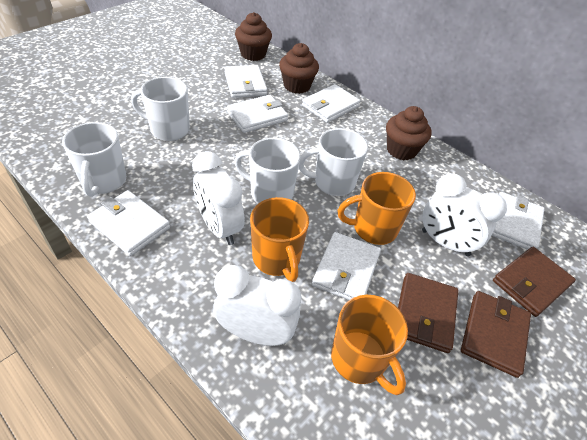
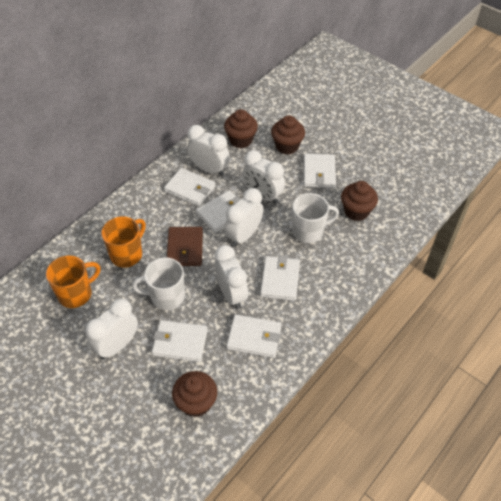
brown cupcake: [235,12,272,61] [279,43,319,94] [386,106,431,160] = 3 -> [172,371,217,417] [224,109,258,148] [271,115,305,155] [341,181,378,221] = 4
brown wallet: [398,273,459,353] [461,291,531,378] [493,247,576,317] = 3 -> [167,227,203,266] = 1
orange mug: [250,197,309,282] [331,295,408,395] [338,172,416,245] = 3 -> [46,255,100,308] [102,216,146,268] = 2
white clock: [192,151,245,245] [213,265,301,346] [422,173,507,256] = 3 -> [85,298,138,359] [187,125,229,176] [215,245,248,309] [224,188,264,247] [242,150,285,204] = 5
white mug: [62,122,126,197] [131,77,190,141] [234,138,301,203] [299,128,368,196] = 4 -> [132,257,185,310] [292,193,339,243] = 2

